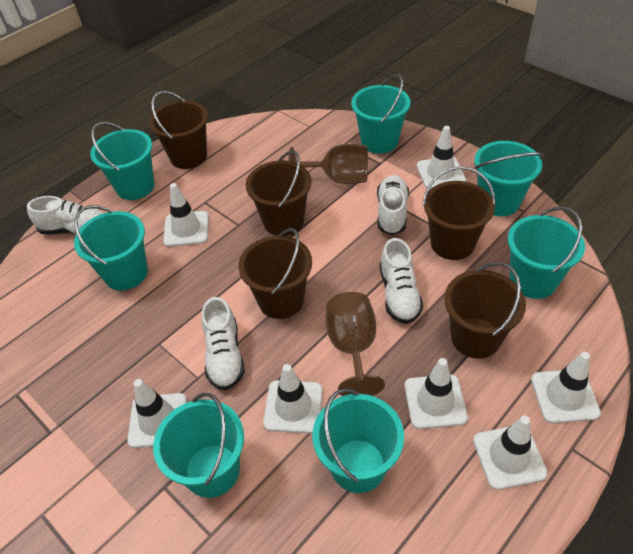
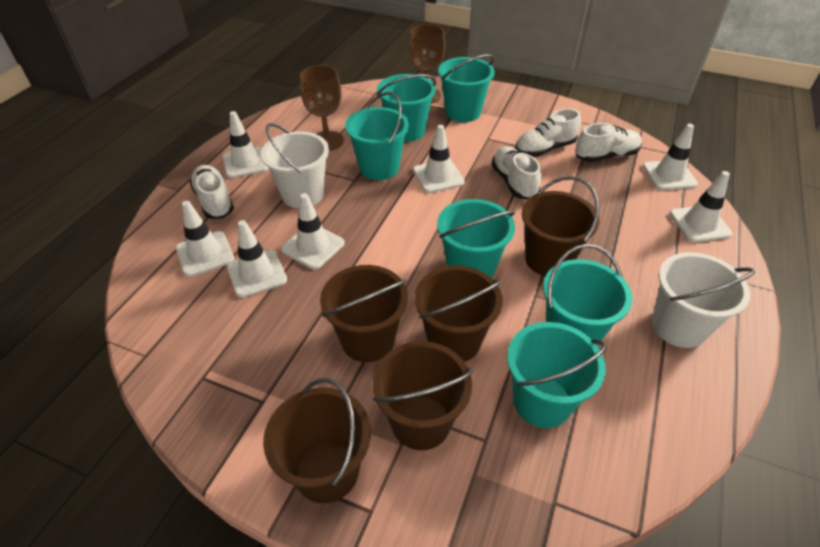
turquoise bucket: [74,205,148,290] [90,122,154,200] [153,393,244,498] [312,389,404,493] [351,74,411,153] [474,141,544,216] [508,207,585,299] = 7 -> [345,92,409,180] [377,74,436,142] [437,199,515,278] [438,54,495,122] [507,322,606,428] [543,244,632,346] = 6
white bucket: none = 0 -> [261,123,329,208] [652,252,755,348] = 2

